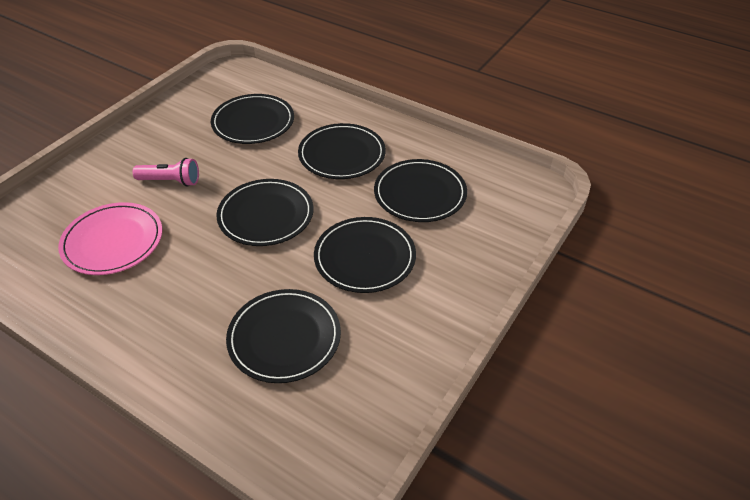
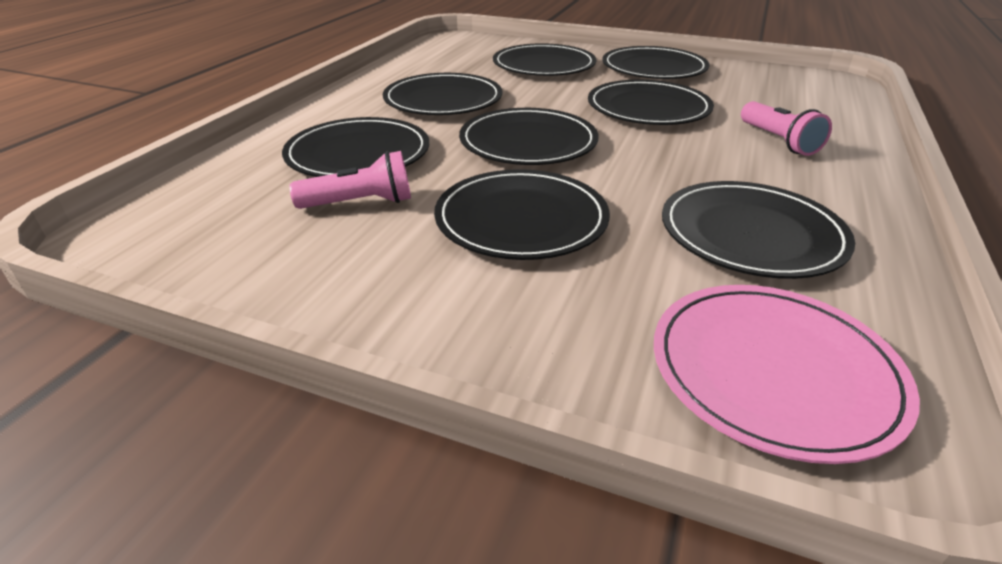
black plate: [211,94,294,144] [216,179,313,246] [226,289,341,383] [298,123,386,179] [314,217,416,293] [374,159,467,222] = 6 -> [282,117,429,177] [383,73,503,115] [434,169,610,260] [459,108,598,165] [493,43,596,76] [588,80,714,125] [602,46,709,79] [662,181,855,279] = 8
pink flashlight: [133,158,199,187] = 1 -> [289,151,411,209] [741,101,832,156] = 2

